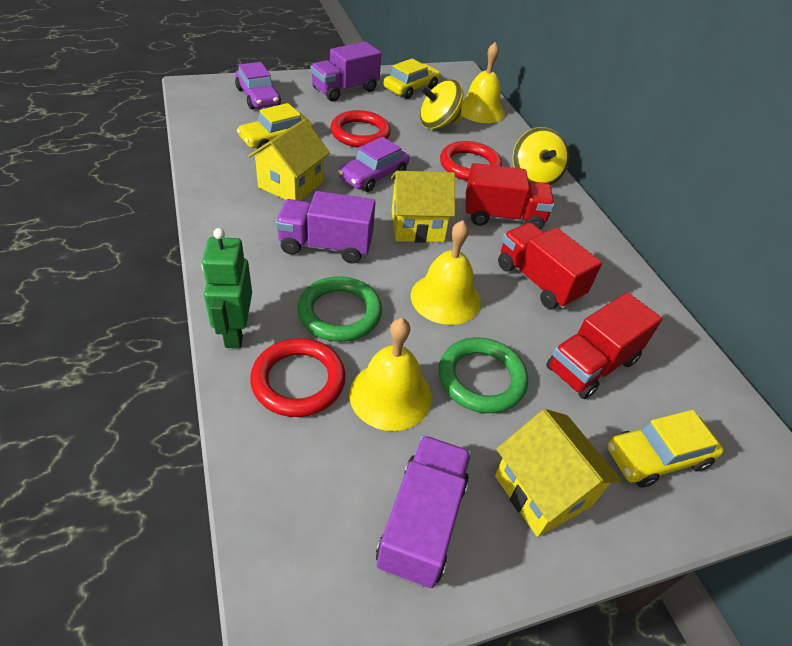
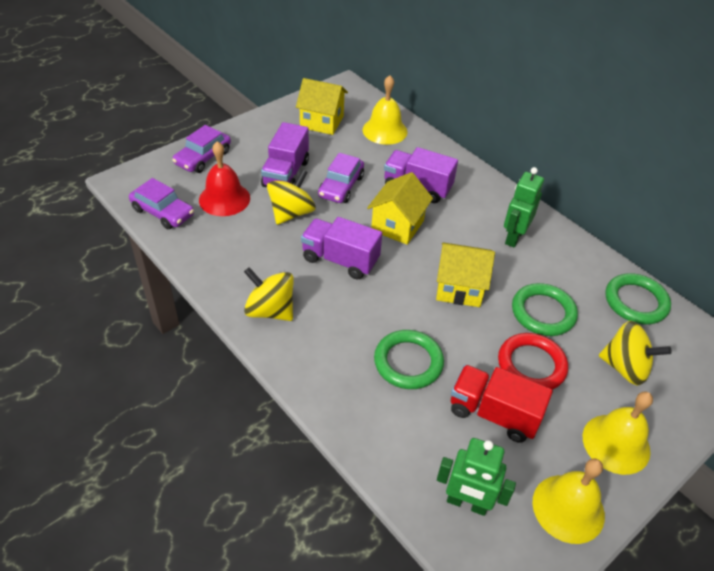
green ring: [297,276,382,342] [438,337,528,413] = 2 -> [374,330,444,389] [512,283,578,336] [605,273,671,324] = 3
green robot: [202,228,252,348] = 1 -> [437,438,516,516] [504,167,544,248] = 2
purple car: [235,62,281,109] [338,137,409,192] = 2 -> [129,178,194,229] [172,125,231,173] [318,153,364,203] = 3
red bell: none = 0 -> [199,141,250,216] = 1
red ring: [250,338,346,417] [330,110,391,148] [440,141,502,181] = 3 -> [498,333,568,390] = 1
red truck: [466,163,554,230] [498,223,602,309] [546,292,662,399] = 3 -> [451,365,553,443] = 1
yellow car: [237,103,312,152] [383,59,440,99] [607,410,724,488] = 3 -> none = 0
yellow spinning top: [420,80,464,129] [513,127,569,186] = 2 -> [244,267,294,321] [267,169,316,225] [599,321,672,385] = 3

